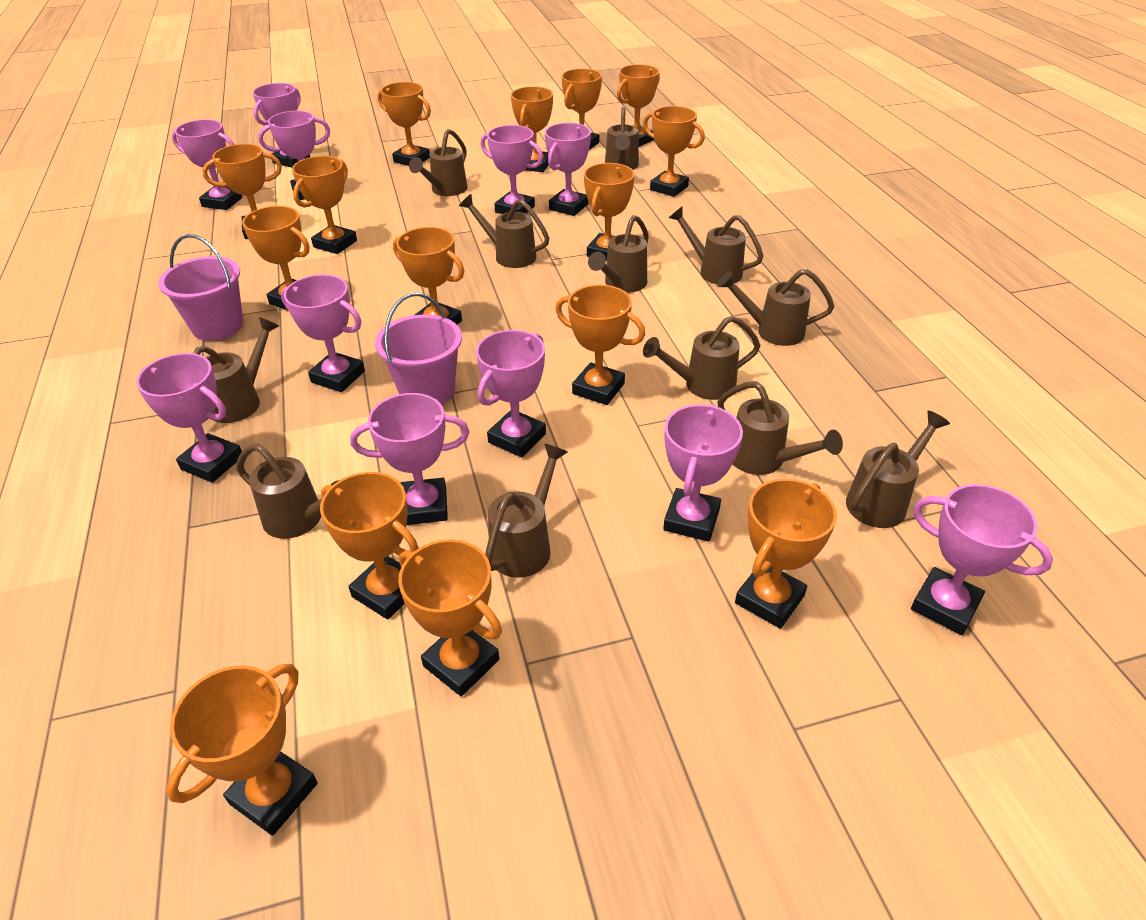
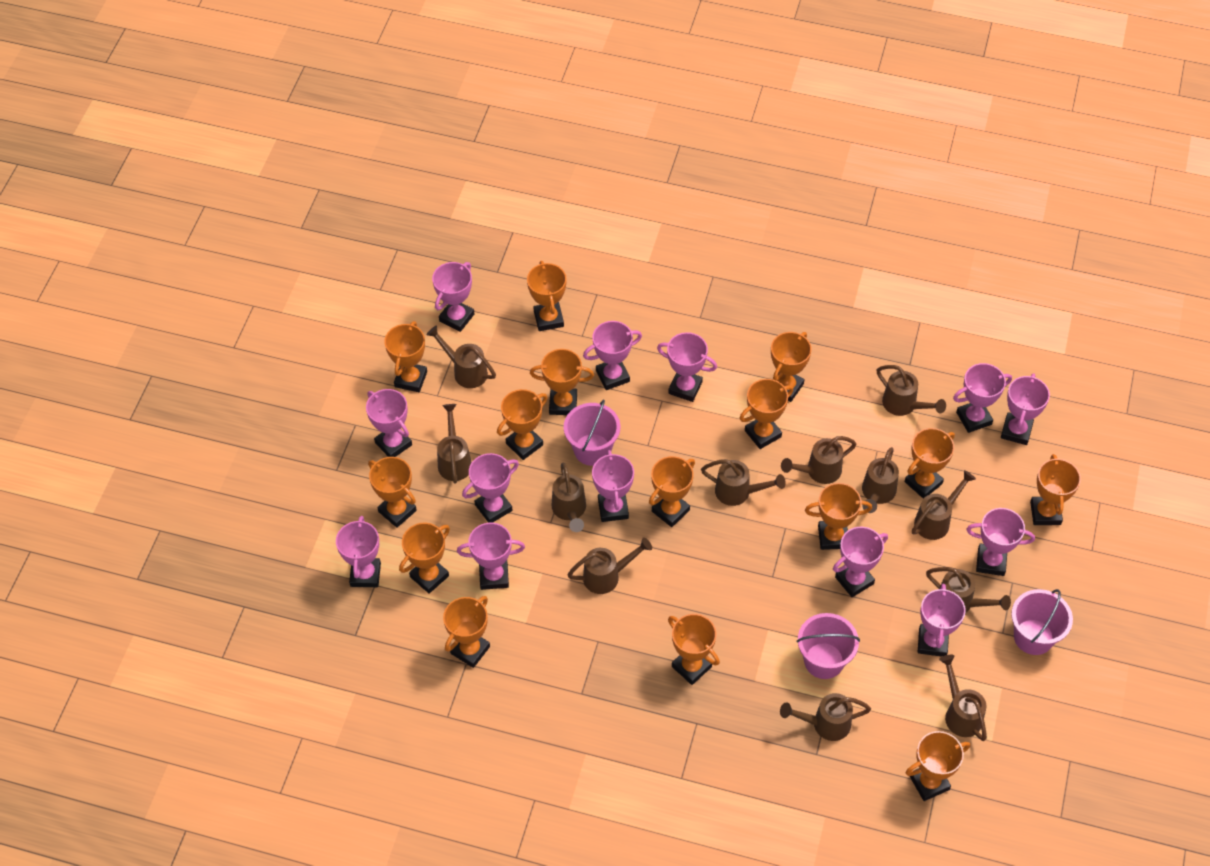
pink bucket: [158,234,243,341] [375,293,462,405] = 2 -> [564,400,620,466] [797,613,860,679] [1011,589,1073,655] = 3
pink trophy: [136,353,242,483] [172,119,243,210] [252,83,310,168] [258,111,330,200] [281,274,365,392] [350,393,469,525] [476,330,546,458] [481,125,543,214] [545,123,591,216] [663,404,743,542] [911,484,1053,635] = 11 -> [336,516,381,587] [366,389,412,457] [432,262,474,332] [457,523,525,590] [462,453,519,523] [583,321,642,390] [592,450,634,522] [657,332,717,402] [833,527,888,597] [918,584,966,657] [953,363,1012,433] [966,508,1035,576] [1001,373,1050,445] = 13

